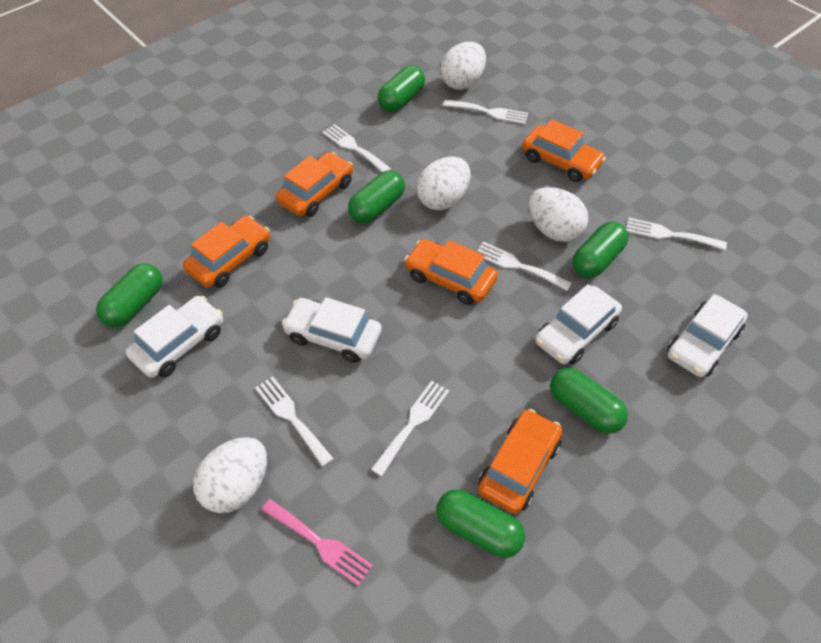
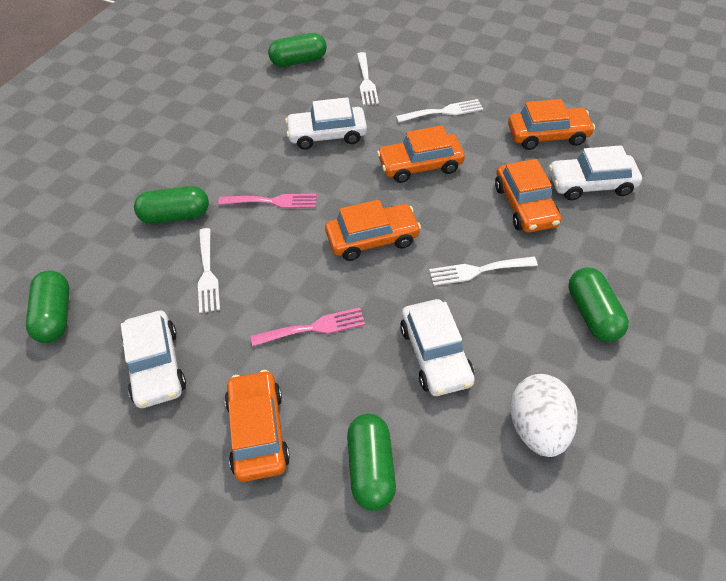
green capsule: [96,263,163,327] [348,170,405,223] [378,65,425,112] [436,489,525,558] [550,368,628,434] [572,221,629,278] = 6 -> [26,270,69,343] [134,186,209,224] [268,33,327,67] [347,414,396,511] [568,267,629,342] = 5
pink fork: [261,499,373,586] = 1 -> [218,194,317,208] [250,307,365,346] = 2
white egg: [193,437,267,513] [416,156,470,210] [440,42,486,90] [528,187,588,242] = 4 -> [510,374,578,457] = 1
white fork: [255,376,334,467] [323,124,391,172] [371,381,449,476] [443,100,528,124] [477,242,572,291] [626,218,727,250] = 6 -> [198,228,220,313] [357,52,379,105] [396,99,483,123] [429,257,538,286] = 4

